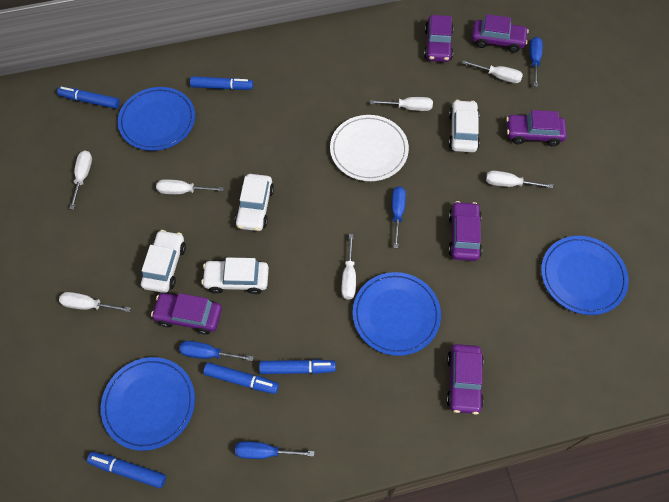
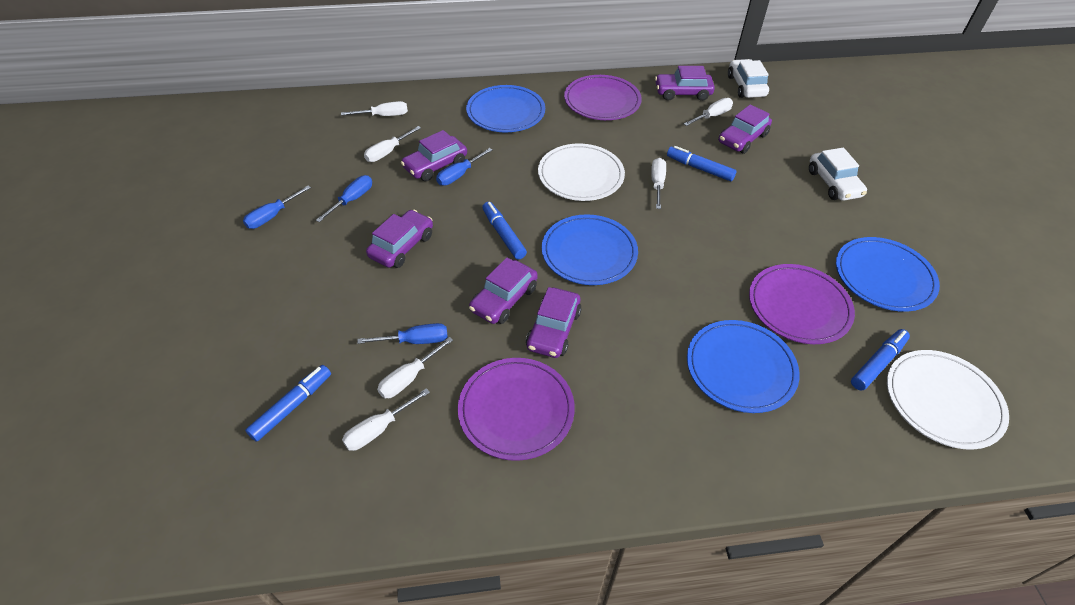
blue marker: [57,87,120,109] [87,452,166,488] [190,76,253,90] [203,362,279,394] [259,359,336,374] = 5 -> [245,365,331,442] [482,202,527,259] [667,146,736,181] [851,329,910,391] = 4
purple plate: none = 0 -> [458,358,575,461] [564,75,642,120] [749,264,855,344] = 3
white car: [141,230,186,293] [201,257,269,294] [235,174,274,231] [448,100,480,152] = 4 -> [728,59,769,98] [809,148,867,201] = 2
white plate: [330,115,409,181] = 1 -> [538,144,625,201] [887,350,1009,450] = 2
white screwdriver: [59,292,131,312] [69,151,92,210] [156,179,224,194] [341,234,356,300] [370,97,433,111] [462,60,523,83] [486,171,553,188] = 7 -> [341,101,408,116] [342,388,430,451] [364,126,421,162] [377,337,453,398] [651,158,666,209] [684,98,733,126] = 6

